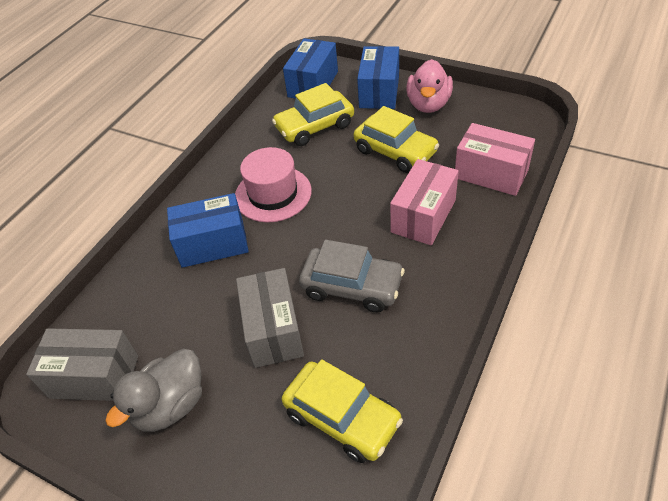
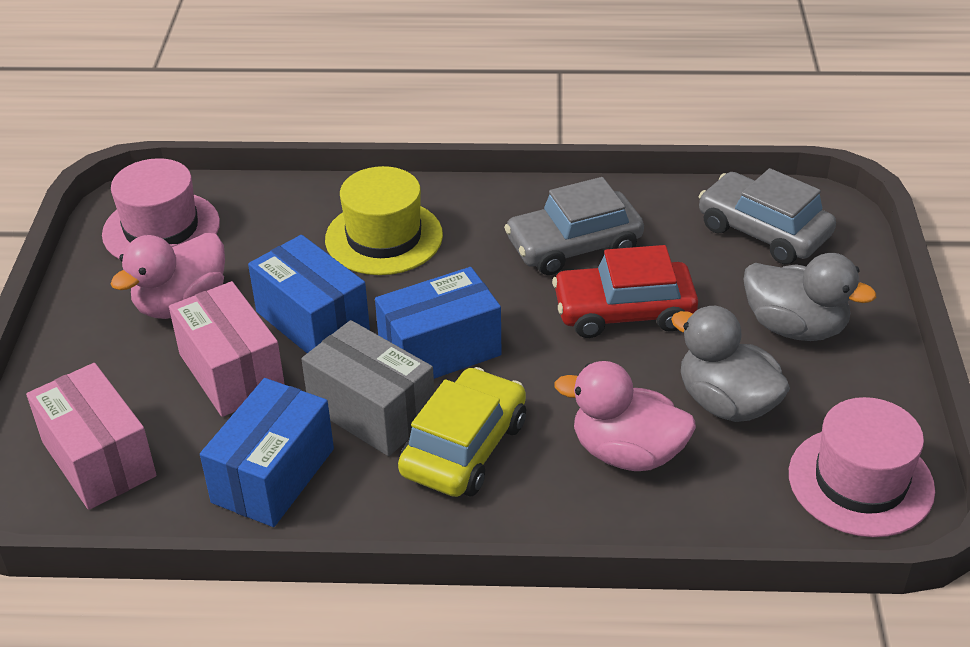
grey box: [26,328,138,401] [236,268,304,368] = 2 -> [301,320,434,456] = 1
grey car: [299,240,405,313] = 1 -> [504,177,644,275] [698,168,836,264] = 2
grey duck: [105,349,202,432] = 1 -> [671,306,790,422] [744,253,876,341] = 2
pink duck: [406,59,453,113] = 1 -> [110,233,225,319] [554,361,696,471] = 2
pink hat: [235,147,312,223] = 1 -> [102,158,220,259] [789,397,935,537] = 2
red car: none = 0 -> [552,245,698,338] = 1
yellow car: [272,83,354,146] [282,359,403,463] [354,106,439,173] = 3 -> [398,367,526,497] = 1
yellow hat: none = 0 -> [325,166,443,275] = 1

